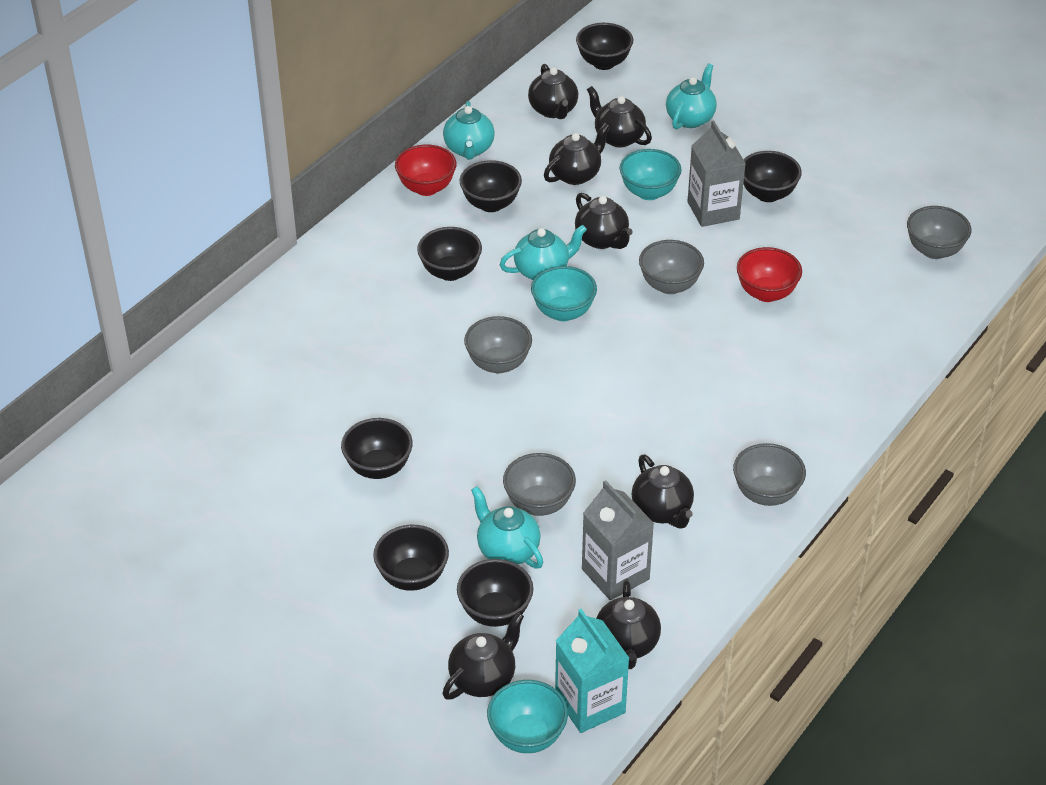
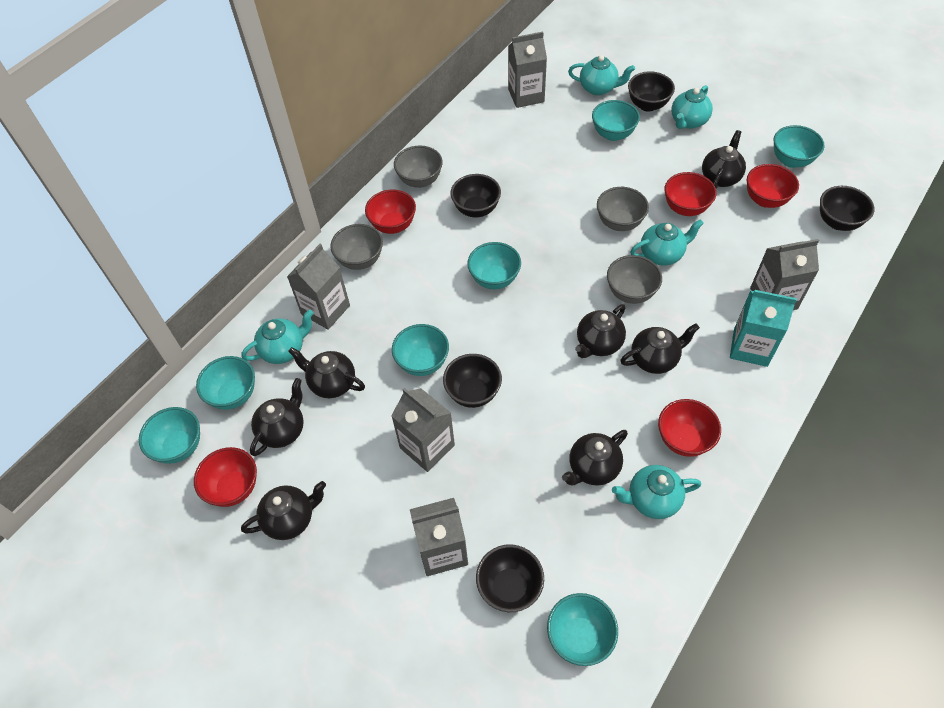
black bowl: [341,418,413,479] [373,525,449,591] [417,227,482,281] [457,559,533,627] [459,160,522,212] [576,23,633,70] [743,151,802,202] = 7 -> [443,354,502,408] [451,174,501,217] [476,544,544,612] [628,71,675,112] [820,186,875,231] = 5
grey bowl: [464,316,532,374] [503,453,576,516] [639,240,704,294] [733,443,806,506] [907,206,971,259] = 5 -> [330,224,383,270] [394,145,443,188] [597,187,649,231] [607,255,662,304] = 4
grey carton: [582,480,654,600] [687,121,746,227] = 2 -> [287,244,350,330] [391,388,455,472] [410,498,468,576] [508,32,547,108] [750,239,819,310] = 5
red bowl: [395,145,457,196] [737,247,802,302] = 2 -> [194,447,257,507] [365,190,416,234] [658,399,721,457] [664,172,716,216] [747,164,799,208] = 5
turquoise bowl: [487,680,568,753] [531,266,597,321] [620,149,682,200] = 3 -> [139,407,200,464] [196,356,255,410] [392,324,449,376] [467,242,521,289] [547,593,618,666] [592,100,640,141] [773,125,825,168] = 7
turquoise teapot: [443,101,495,160] [471,486,543,569] [500,225,587,280] [666,64,717,130] = 4 -> [241,310,314,364] [568,55,635,96] [612,465,701,519] [630,219,704,266] [671,85,713,129] = 5

